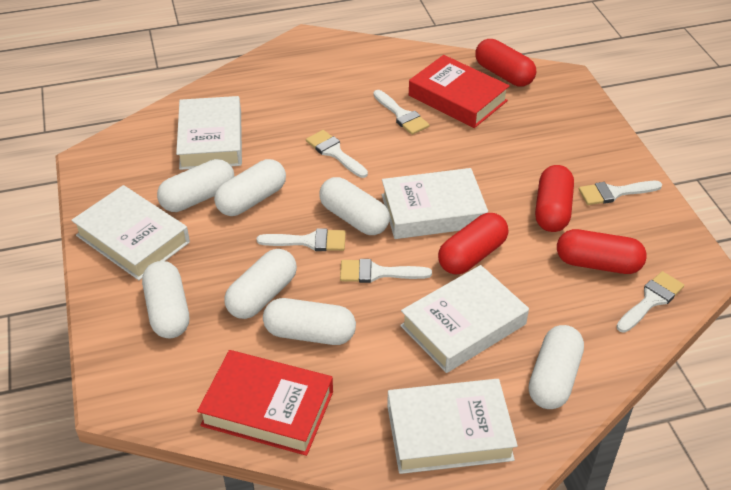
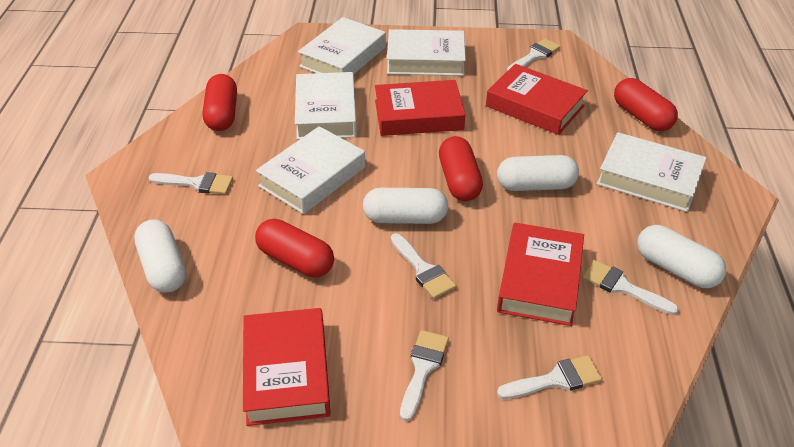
red book: [197,350,333,456] [409,55,510,128] = 2 -> [243,308,331,426] [375,80,465,136] [486,64,588,135] [497,223,584,326] = 4
white capsule: [142,261,189,338] [157,159,234,212] [214,159,286,216] [224,249,297,319] [263,298,356,345] [319,177,390,235] [529,325,584,409] = 7 -> [134,219,186,293] [363,188,448,224] [497,155,579,191] [637,225,726,288] = 4

